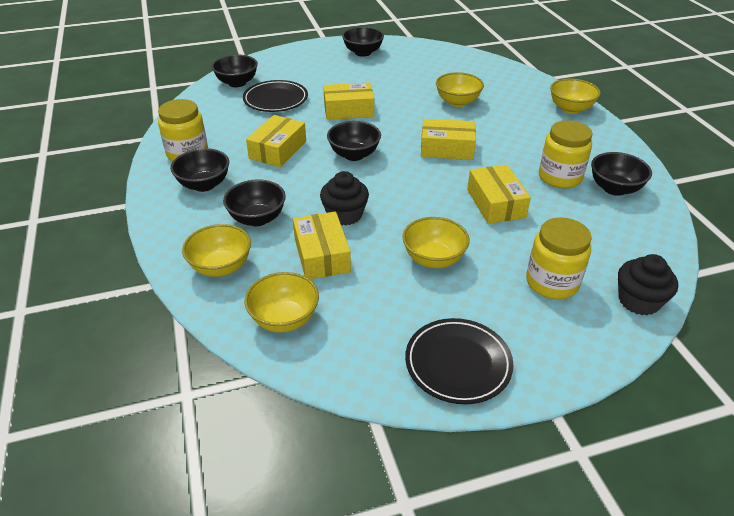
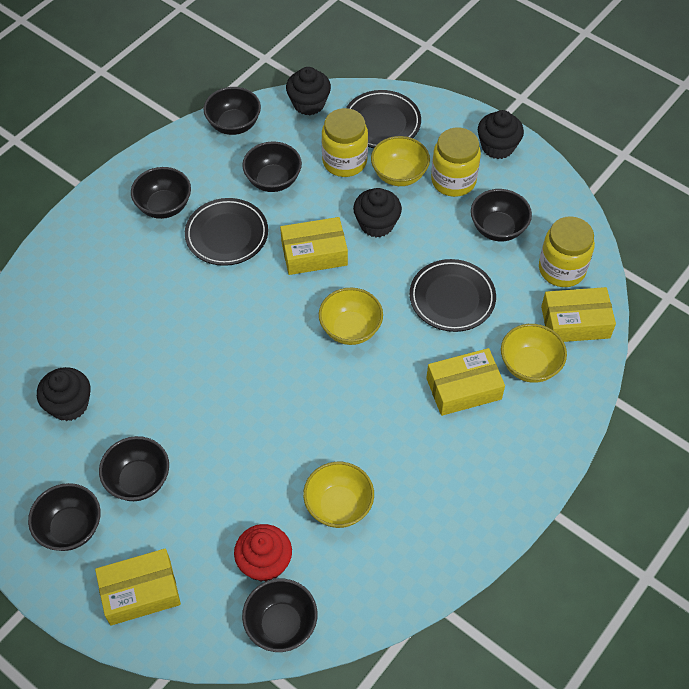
black bowl: [170,148,229,192] [212,55,258,87] [223,180,286,226] [327,121,381,161] [342,27,384,57] [591,152,652,196] = 6 -> [28,483,101,551] [99,436,169,501] [131,167,191,219] [203,87,261,135] [242,141,302,192] [242,579,318,652] [471,189,532,241] = 7
black cupcake: [320,171,369,226] [618,254,678,315] = 2 -> [37,367,90,421] [286,67,331,115] [353,188,402,237] [478,110,524,159] = 4
black plate: [243,80,308,112] [405,318,513,404] = 2 -> [185,198,268,266] [346,90,421,148] [410,259,496,332] = 3
red cupcake: none = 0 -> [234,524,292,582] = 1
yellow bowl: [182,224,251,277] [245,272,319,332] [402,217,470,268] [436,72,484,107] [550,79,601,114] = 5 -> [303,462,374,528] [319,288,383,345] [371,136,430,186] [501,324,567,383] = 4
yellow box: [246,115,306,167] [293,211,351,279] [323,82,374,120] [421,119,476,160] [467,165,531,224] = 5 -> [95,549,181,626] [280,217,348,275] [426,348,505,416] [541,287,616,342] = 4

